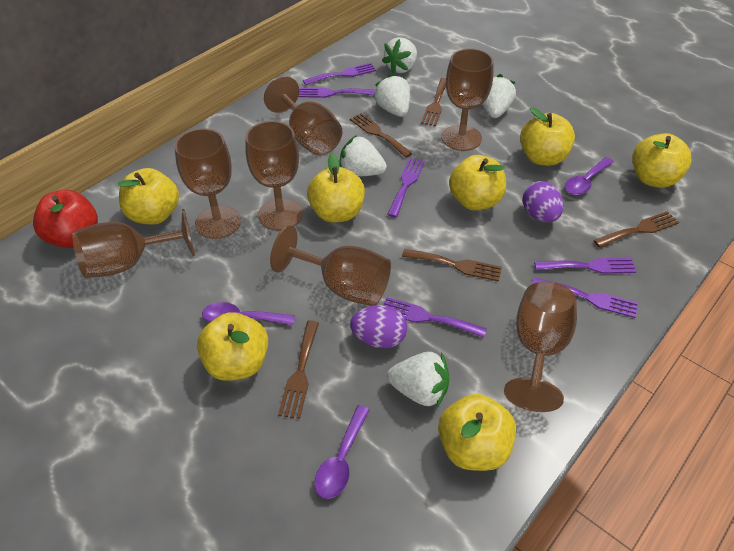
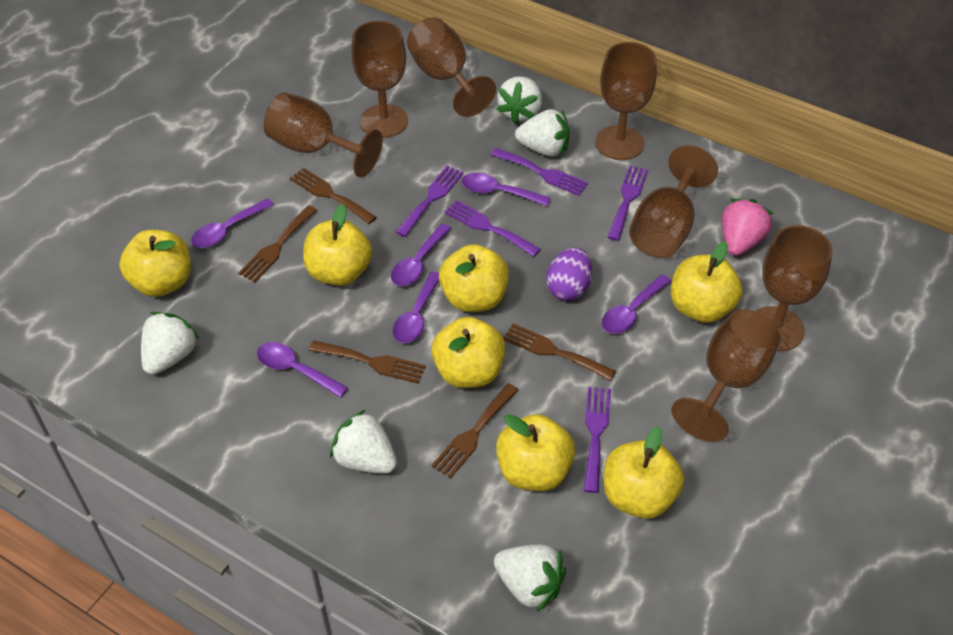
pink strawberry: none = 0 -> [722,199,773,256] = 1
purple egg: [350,305,407,348] [523,181,563,222] = 2 -> [546,247,592,301] = 1
purple fork: [298,88,375,98] [303,63,376,85] [384,297,487,338] [387,157,425,217] [532,277,638,318] [534,258,636,274] = 6 -> [396,166,464,237] [444,200,541,257] [491,148,588,196] [584,387,611,493] [607,165,649,241] = 5
purple spoon: [202,302,295,325] [314,405,370,499] [565,157,614,195] = 3 -> [191,198,274,248] [257,342,348,398] [391,224,451,286] [393,271,439,343] [462,173,551,206] [602,275,671,334] = 6
red apple: [33,190,98,248] = 1 -> none = 0

